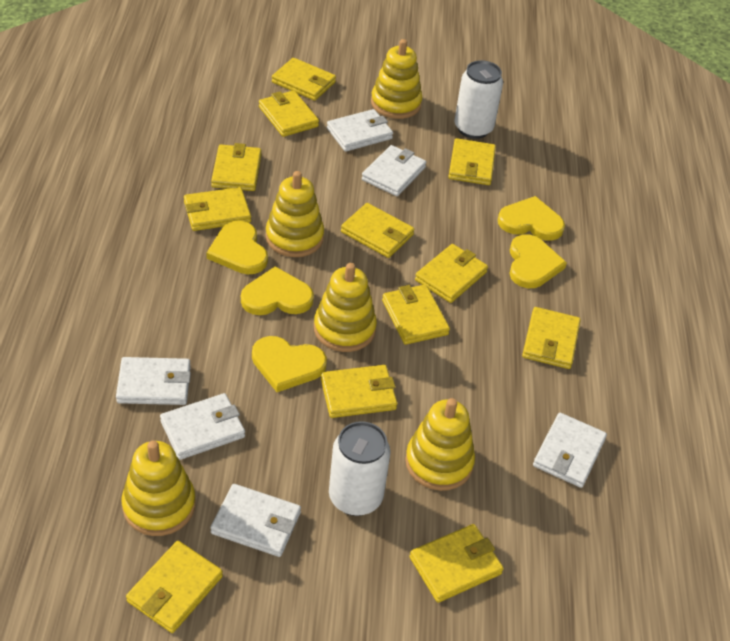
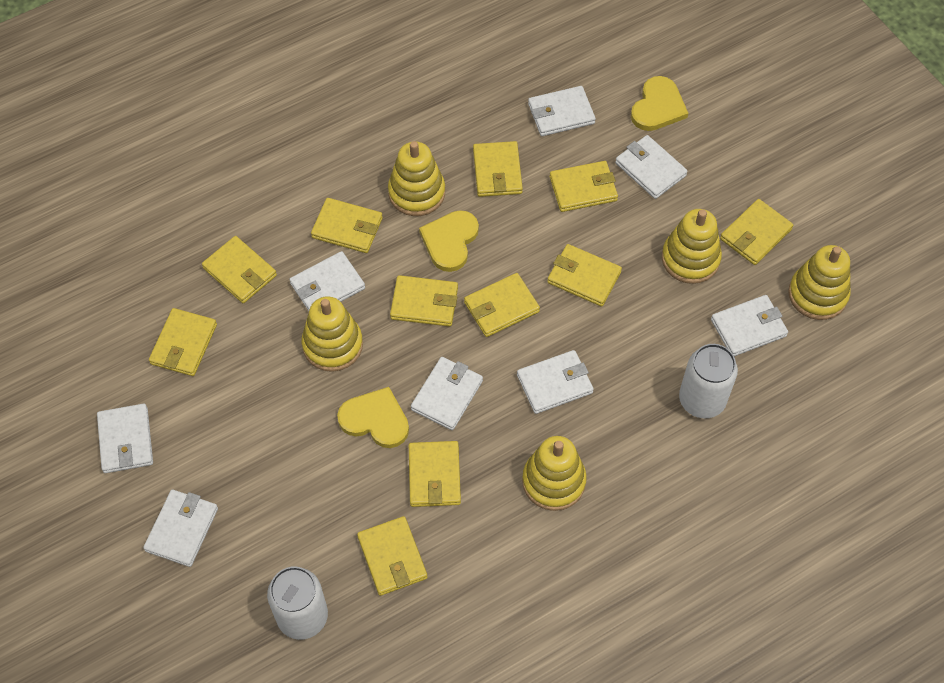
white wallet: [116,357,191,405] [160,393,245,460] [210,484,301,557] [327,109,393,152] [362,145,426,196] [533,413,607,488] = 6 -> [97,404,153,473] [143,489,218,567] [289,251,365,311] [411,357,483,430] [517,350,594,414] [528,86,596,136] [615,135,688,199] [711,295,788,356] = 8
yellow heart: [207,221,268,274] [241,266,314,315] [252,336,327,392] [498,196,565,241] [509,234,567,288] = 5 -> [337,387,409,448] [419,210,479,272] [631,76,688,131] = 3
yellow wallet: [126,541,223,633] [184,187,251,231] [211,143,262,191] [259,90,319,137] [272,58,336,101] [321,365,397,418] [341,203,414,258] [382,284,450,345] [410,524,504,603] [415,244,488,303] [449,138,496,185] [522,307,581,369] = 12 -> [149,308,217,376] [202,236,277,303] [311,198,383,253] [357,516,428,596] [390,275,458,327] [409,441,461,507] [464,273,540,337] [473,141,523,197] [547,244,622,306] [550,161,618,212] [720,199,793,265] = 11

